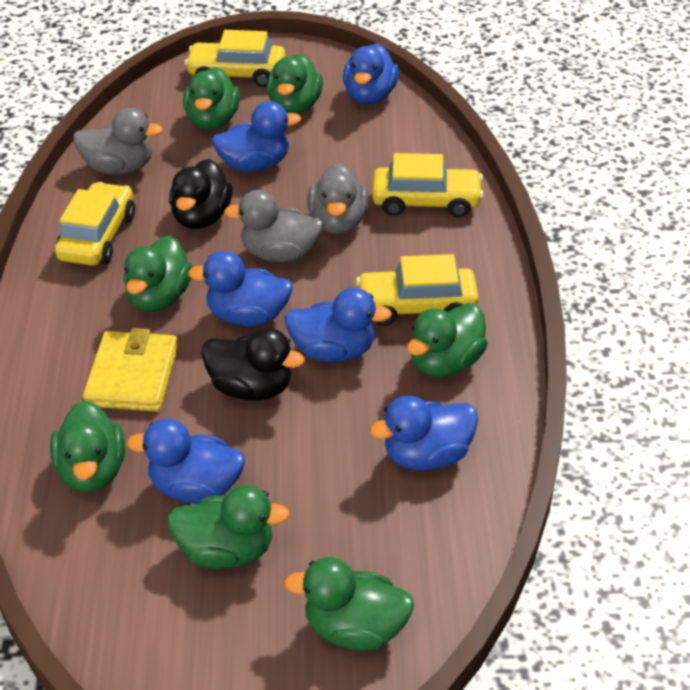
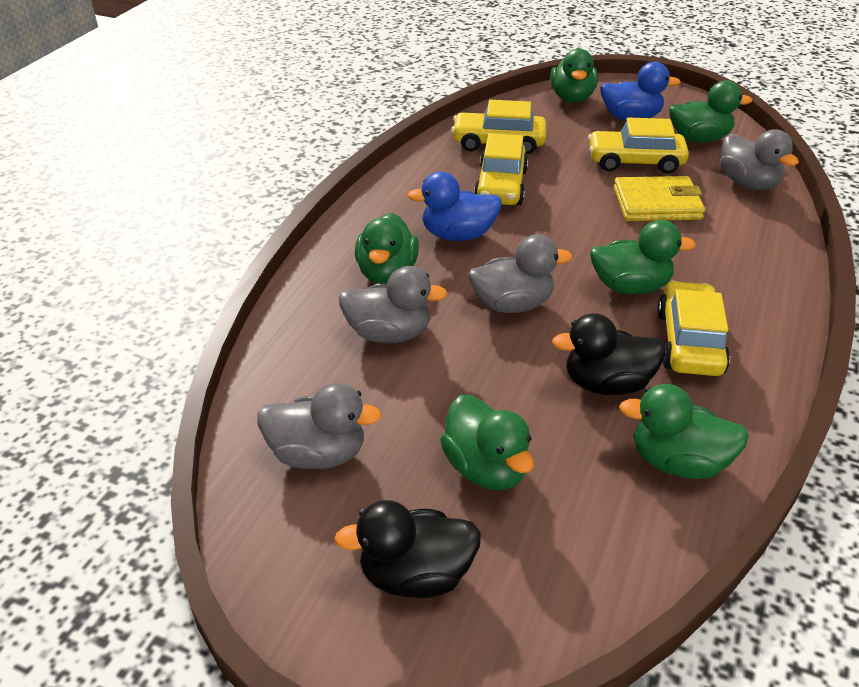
blue duck: [126,419,245,504] [188,251,293,326] [212,101,301,172] [284,288,392,362] [343,43,399,104] [370,396,478,471] = 6 -> [407,172,502,241] [600,62,681,121] = 2
green duck: [50,400,125,492] [123,236,193,312] [167,485,290,569] [183,67,240,130] [267,53,323,114] [284,557,414,651] [407,303,488,377] = 7 -> [355,213,419,284] [440,395,534,490] [550,49,598,103] [590,220,696,294] [619,384,749,479] [669,80,752,143] = 6
grey duck: [73,108,163,175] [224,190,324,262] [307,163,369,234] = 3 -> [257,383,382,469] [339,266,448,343] [468,235,572,313] [720,130,799,190] = 4

